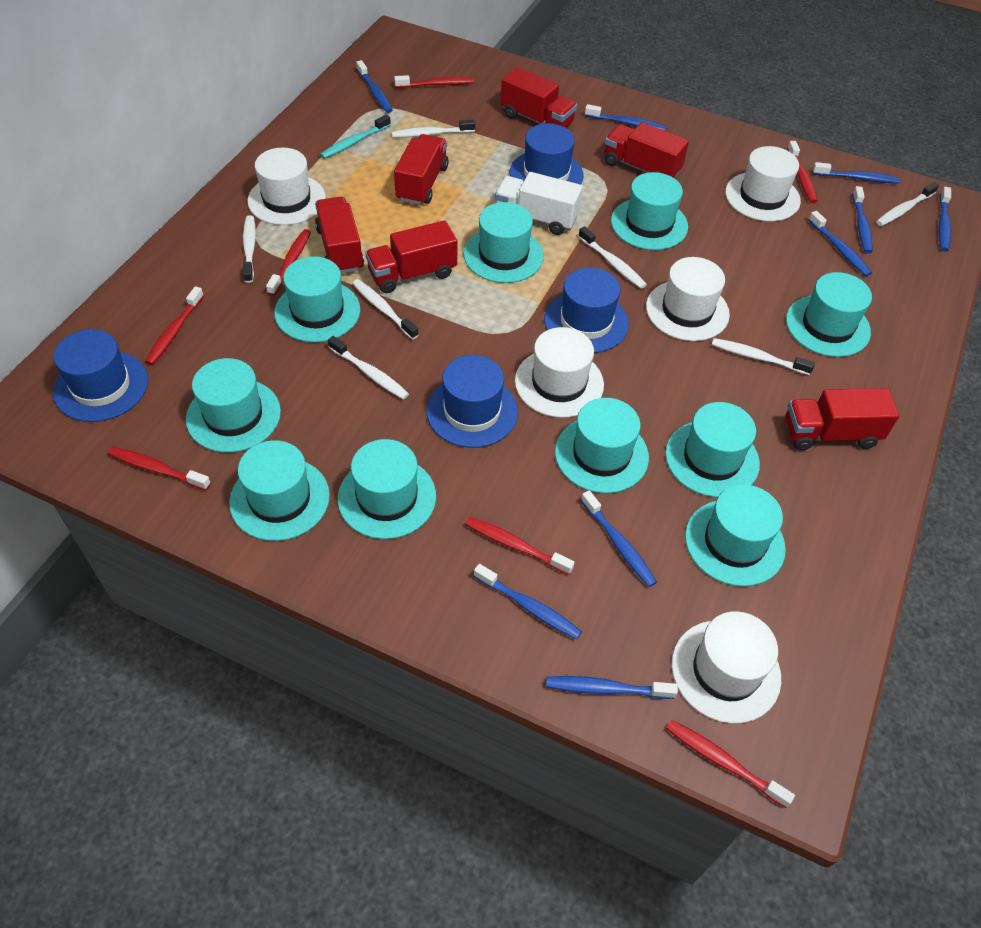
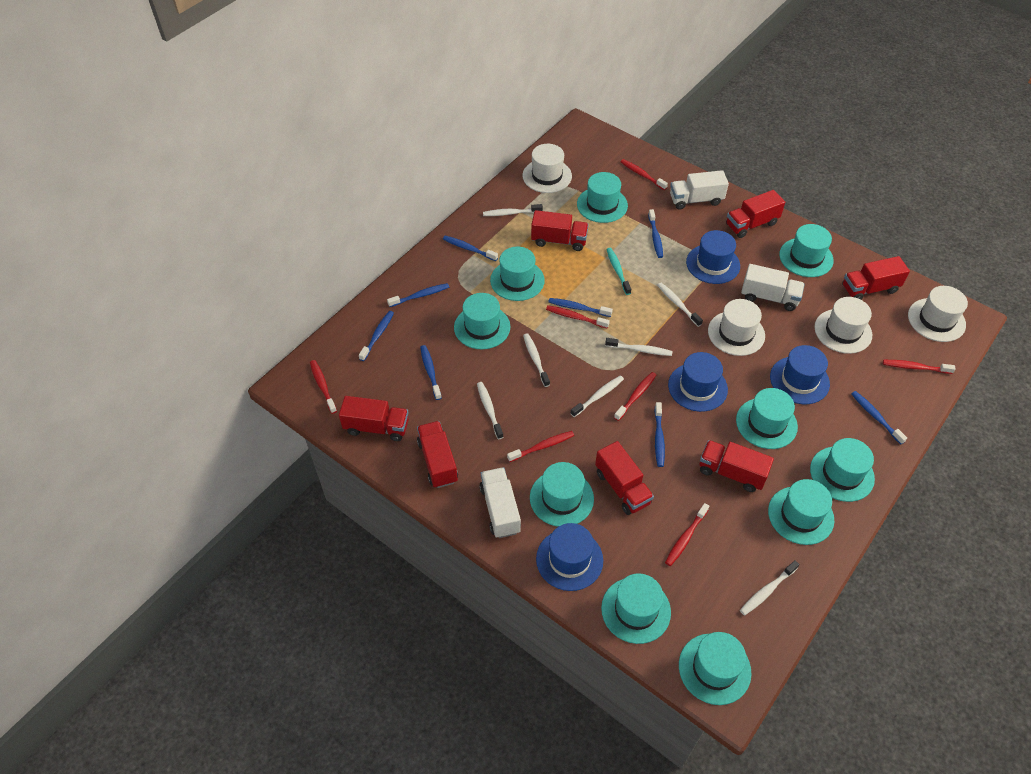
blue toothbrush: [356,60,392,113] [474,564,582,640] [546,676,678,699] [581,490,657,587] [585,104,666,131] [809,211,872,276] [812,162,900,184] [852,186,872,253] [939,187,951,251] = 9 -> [359,311,394,361] [387,283,449,307] [420,345,442,400] [443,236,498,261] [548,298,613,317] [648,209,663,258] [654,402,665,467] [851,391,907,444] = 8
red truck: [315,197,364,274] [365,220,458,293] [394,134,449,205] [501,67,577,128] [605,122,689,178] [785,388,899,451] = 6 -> [339,396,409,441] [417,421,458,488] [531,210,589,251] [595,441,654,515] [699,440,774,492] [726,190,785,238] [842,256,910,299] = 7
white hat: [247,148,326,225] [515,327,604,418] [646,257,730,341] [672,611,781,723] [725,146,801,221] = 5 -> [522,144,572,193] [708,299,765,356] [814,297,872,354] [908,286,968,342] = 4
white truck: [495,172,583,235] = 1 -> [479,467,521,538] [670,170,729,210] [741,264,805,311] = 3

